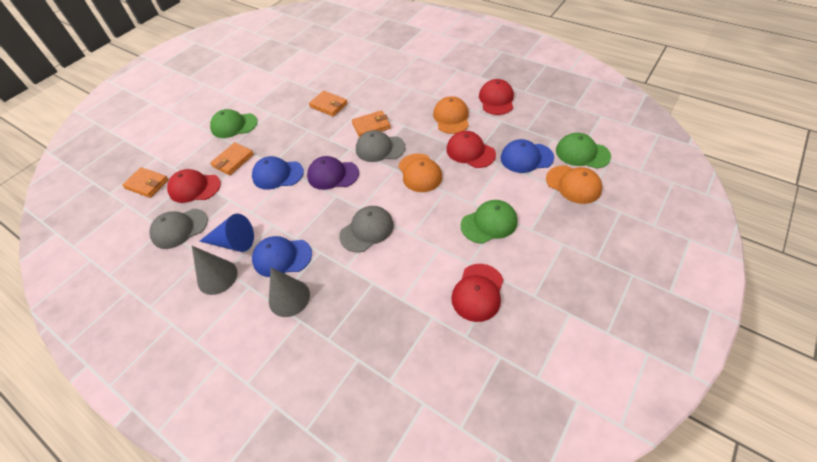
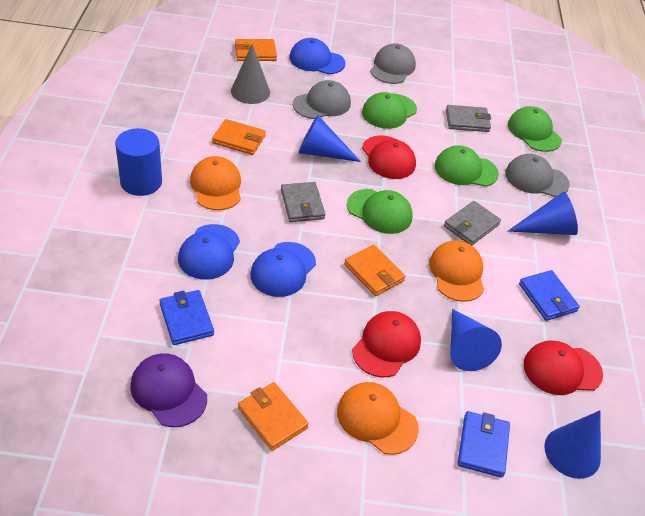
blue cone: [199,214,254,252] = 1 -> [298,115,361,162] [450,309,502,371] [507,192,578,235] [544,410,601,479] = 4
blue cylinder: none = 0 -> [115,128,162,196] = 1
blue wallet: none = 0 -> [159,290,214,345] [458,411,510,478] [519,270,580,321] = 3
green cap: [210,109,258,138] [461,200,518,244] [556,133,611,169] = 3 -> [347,189,413,234] [362,92,417,129] [434,145,499,187] [508,106,562,152] = 4
grey cone: [192,246,238,295] [269,268,310,317] = 2 -> [231,44,270,104] = 1
grey wallet: none = 0 -> [281,182,325,222] [444,201,501,245] [446,105,491,132] = 3
red cap: [167,169,221,203] [446,131,496,168] [451,264,503,322] [479,79,514,115] = 4 -> [352,311,421,377] [362,135,416,179] [524,340,603,395] = 3

